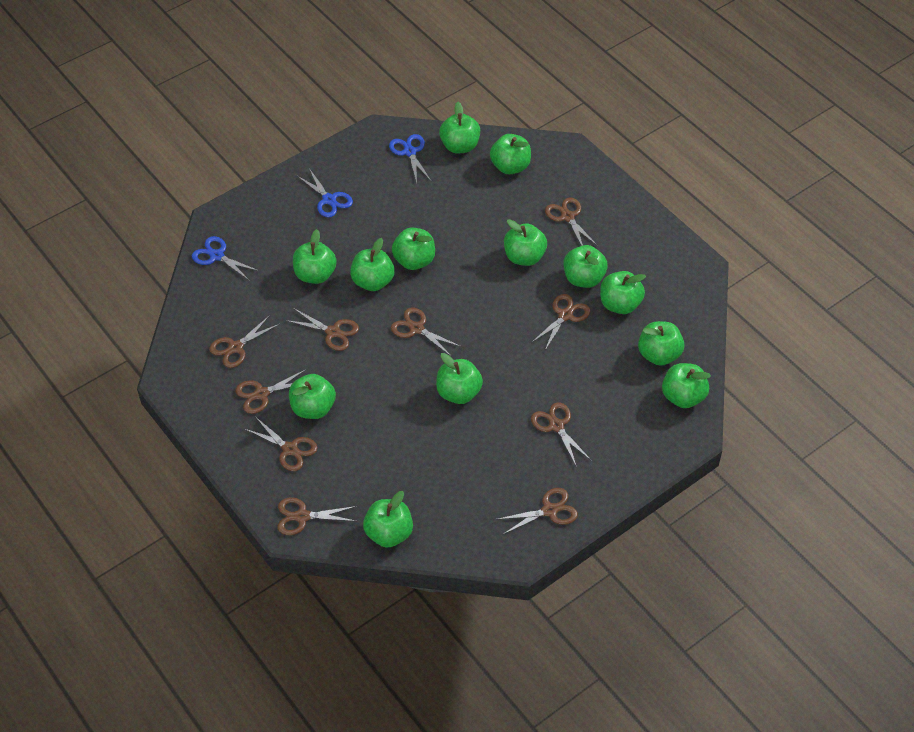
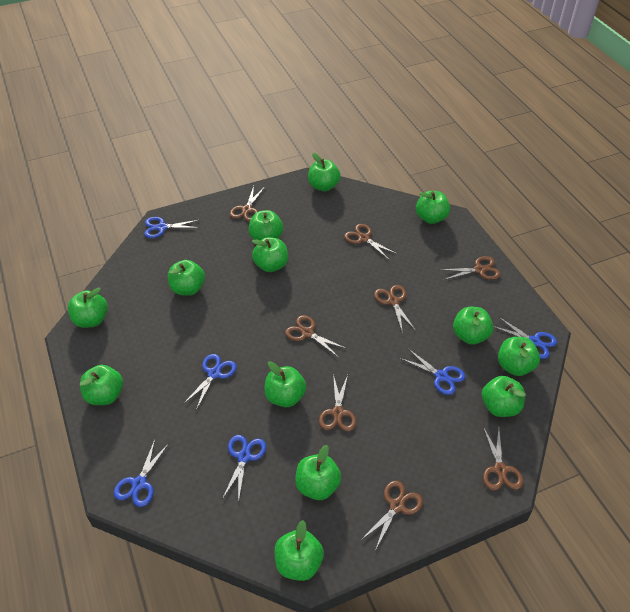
blue scissors: [192,236,259,281] [297,170,353,218] [389,134,432,183] = 3 -> [114,440,169,507] [144,217,200,238] [183,354,237,410] [222,435,266,503] [400,349,465,395] [493,317,557,359] = 6
brown scissors: [209,315,280,368] [235,369,307,414] [245,418,318,471] [278,497,357,535] [285,308,359,351] [391,308,462,357] [496,488,578,534] [531,294,590,350] [531,402,592,467] [545,198,598,246] = 10 -> [230,186,265,222] [285,315,347,357] [319,374,356,431] [344,224,397,260] [361,480,423,549] [374,285,416,333] [440,256,500,280] [483,427,523,490] = 8

